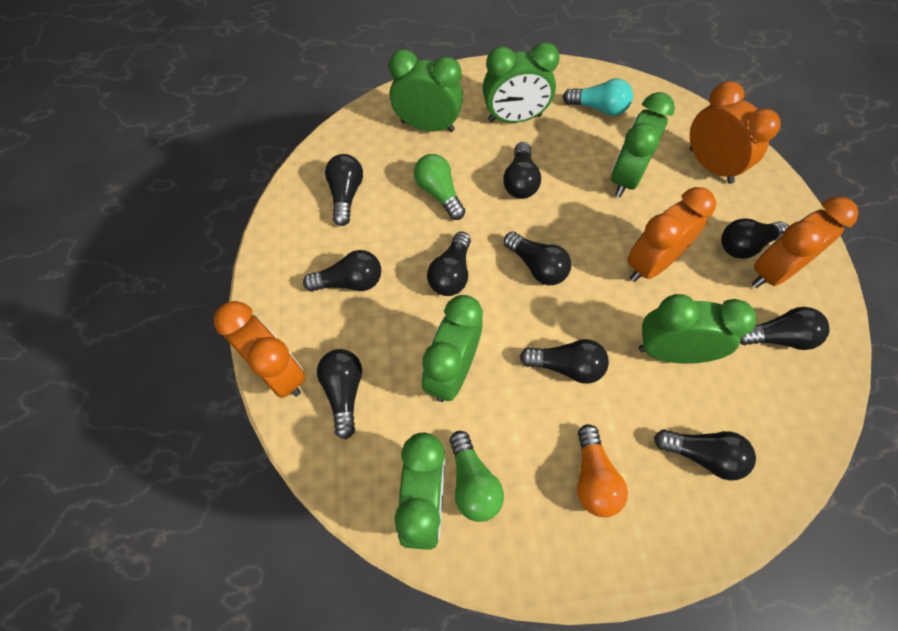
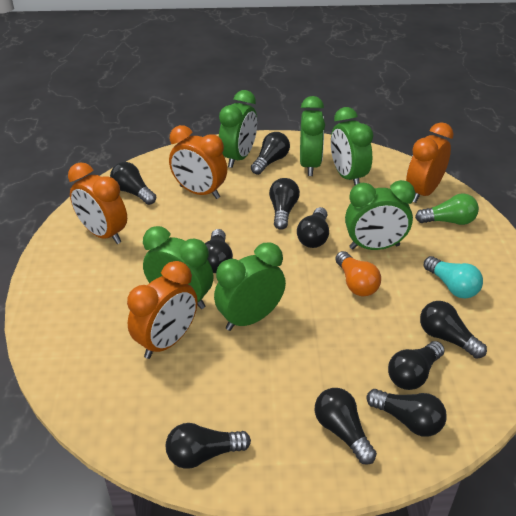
green light bulb: [414,154,465,220] [450,431,504,522] = 2 -> [415,193,479,225] = 1

